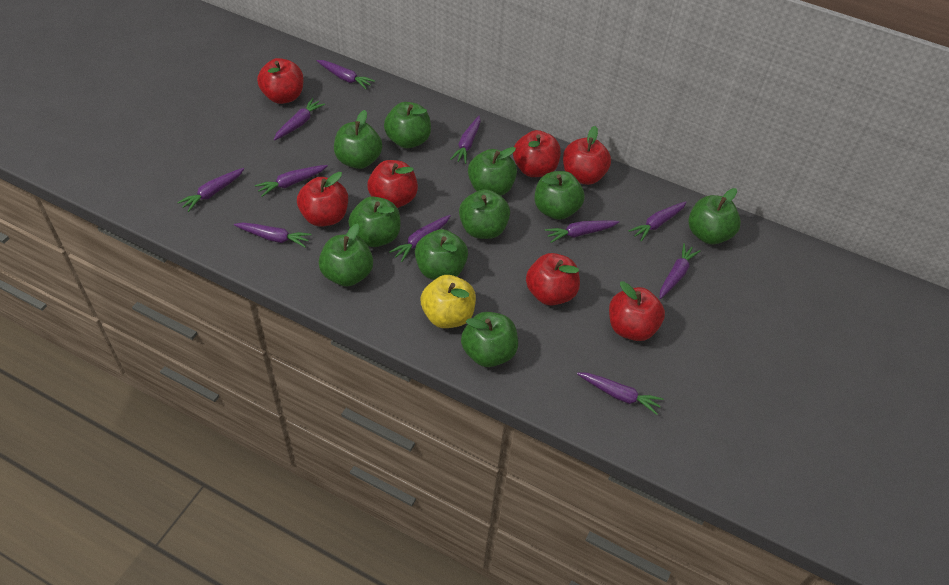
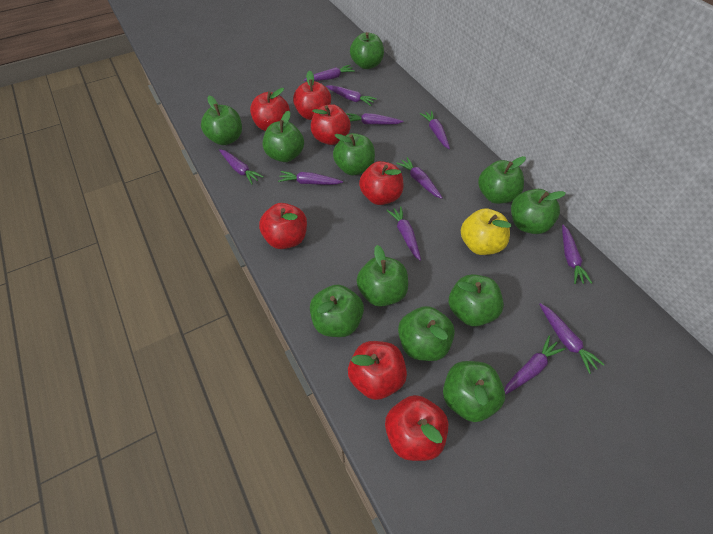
green apple: [319,224,373,287] [334,110,382,169] [348,197,400,247] [384,102,431,148] [415,229,468,280] [459,189,510,239] [461,312,518,367] [468,147,517,196] [535,171,585,220] [688,188,741,244] = 10 -> [201,96,242,145] [263,111,304,162] [310,284,364,337] [333,133,375,175] [350,32,384,69] [357,245,408,307] [398,306,455,361] [443,361,505,422] [449,274,504,327] [478,156,526,204] [511,189,566,234] = 11

